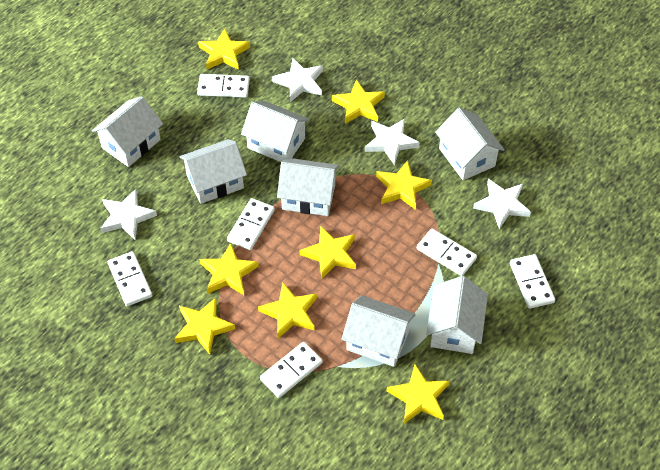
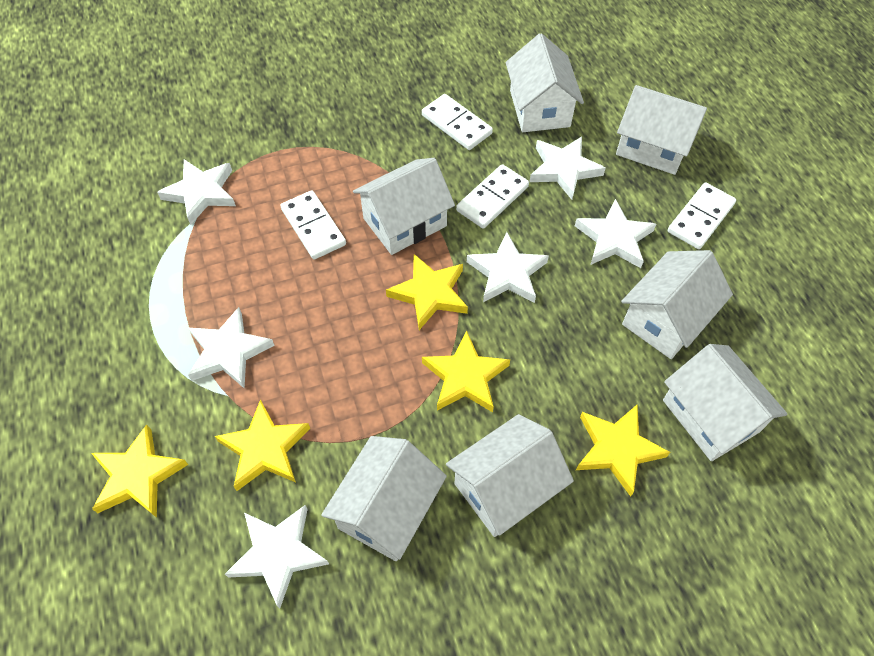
white domino: [108,251,152,306] [197,74,250,98] [227,198,275,250] [260,342,323,398] [417,229,477,276] [510,254,555,309] = 6 -> [280,190,346,259] [422,94,493,150] [456,164,529,229] [668,183,736,249] = 4
white star: [100,189,157,240] [272,58,323,102] [365,118,420,165] [473,179,531,229] = 4 -> [157,159,236,225] [188,307,275,389] [225,505,329,609] [467,232,549,303] [530,137,606,200] [575,199,656,268] = 6
yellow star: [174,298,235,355] [198,29,250,70] [199,243,259,295] [258,282,317,338] [300,226,356,280] [332,79,385,124] [376,160,432,210] [387,364,450,424] = 8 -> [91,424,188,518] [215,399,310,491] [386,254,468,330] [422,330,510,412] [576,404,670,497] = 5

